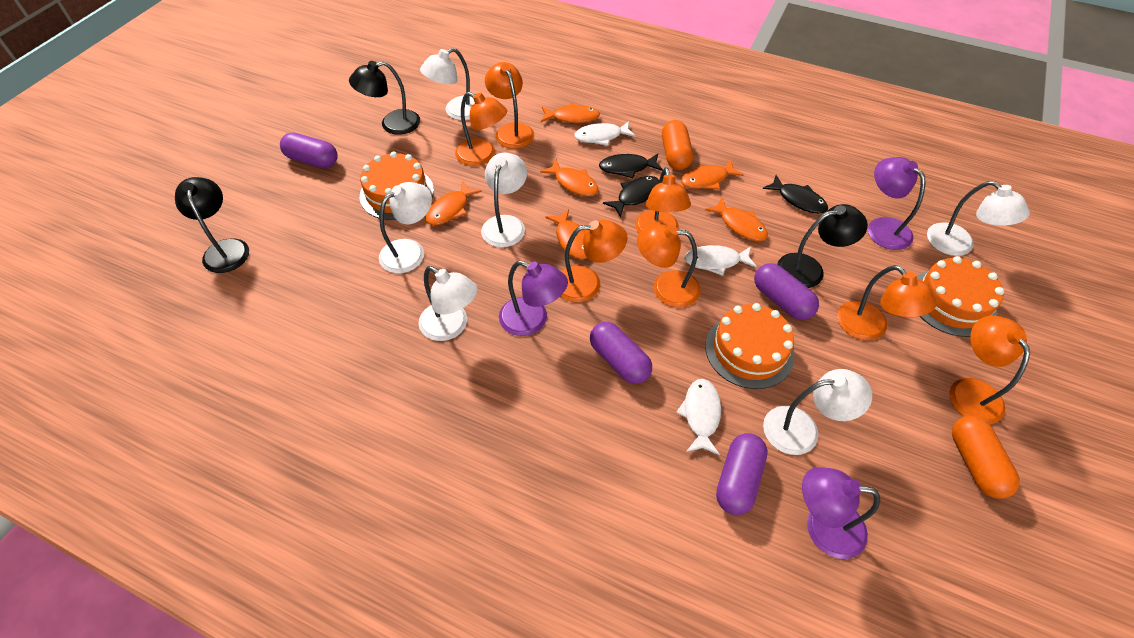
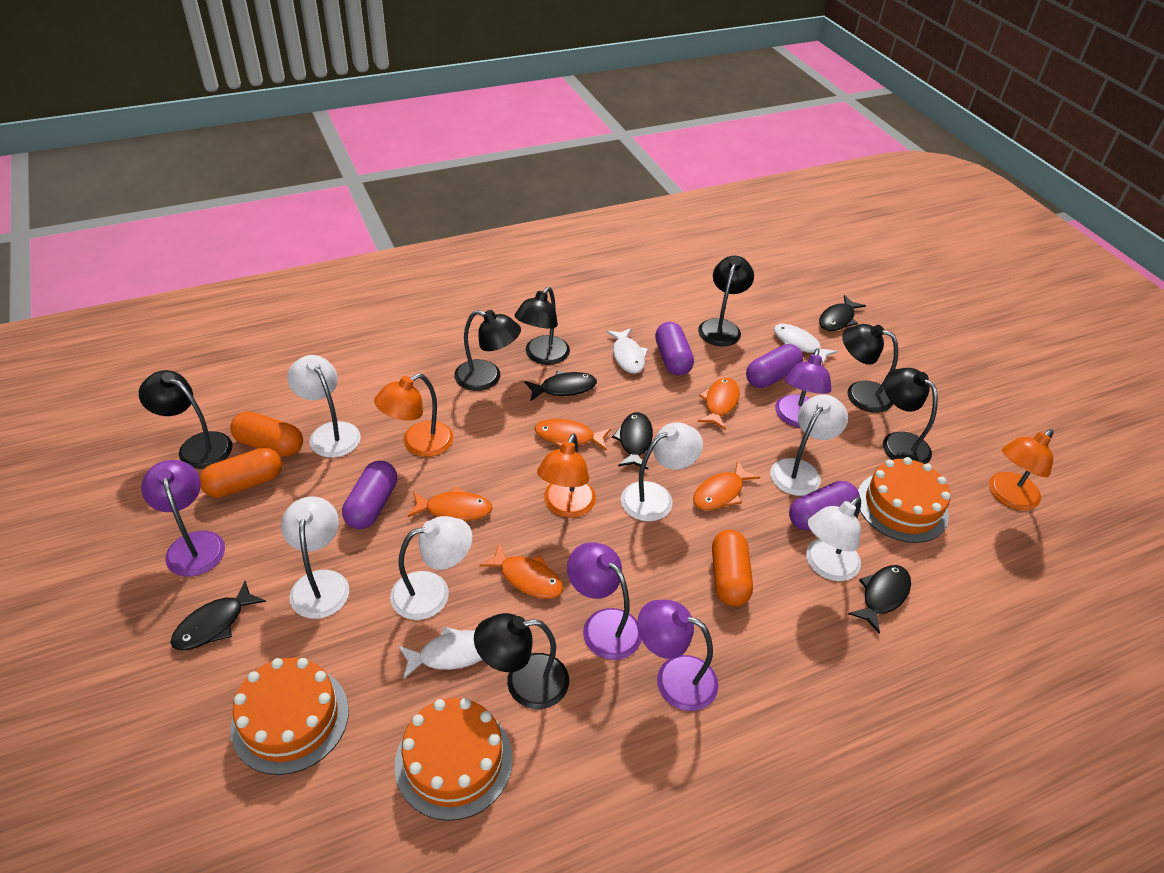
black fish: [599,154,663,178] [603,176,659,217] [763,175,828,214] = 3 -> [170,581,266,650] [524,370,597,401] [612,412,653,470] [819,295,866,331] [848,565,911,634] = 5
black lamp: [175,177,249,273] [349,61,420,135] [777,204,868,288] = 3 -> [139,370,232,469] [454,310,521,391] [474,613,569,709] [514,287,570,365] [698,256,754,346] [842,324,898,413] [883,368,938,464] = 7
orange capsule: [662,120,693,170] [952,416,1020,499] = 2 -> [200,448,282,498] [230,411,303,457] [712,530,753,607] = 3
orange fish: [426,181,482,225] [540,159,599,196] [541,103,600,123] [545,209,587,259] [681,160,744,189] [705,198,768,241] = 6 -> [408,487,492,521] [479,543,563,599] [534,419,611,451] [693,460,760,510] [698,378,740,430] = 5
orange lamp: [455,92,507,166] [485,62,534,149] [561,220,628,302] [635,167,691,233] [637,224,701,307] [837,265,936,340] [949,315,1030,424] = 7 -> [374,374,453,457] [537,434,596,518] [989,429,1054,510] = 3
purple lamp: [499,261,568,336] [802,467,880,559] [868,157,925,250] = 3 -> [141,460,225,577] [567,542,642,660] [637,600,718,711] [775,348,832,427] = 4

